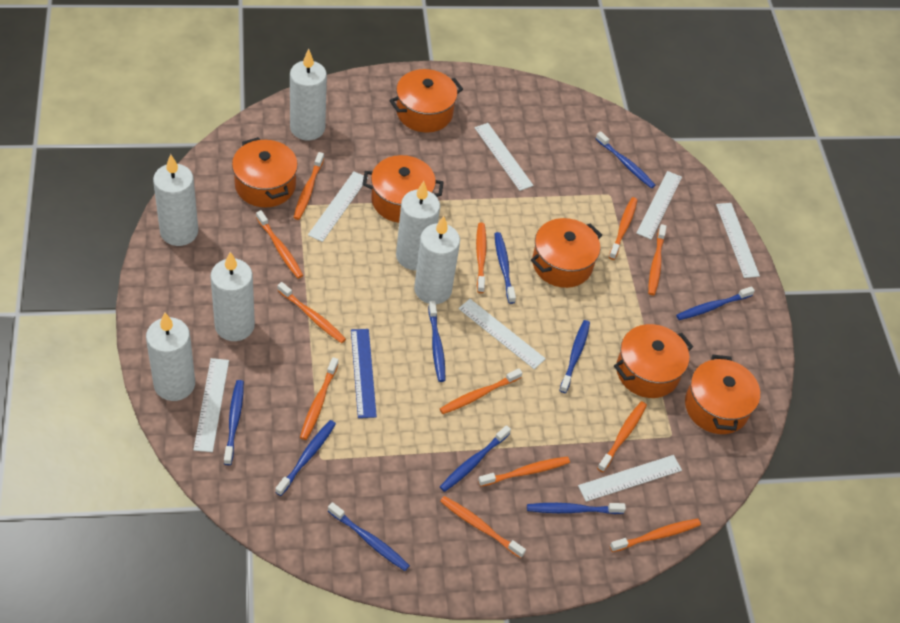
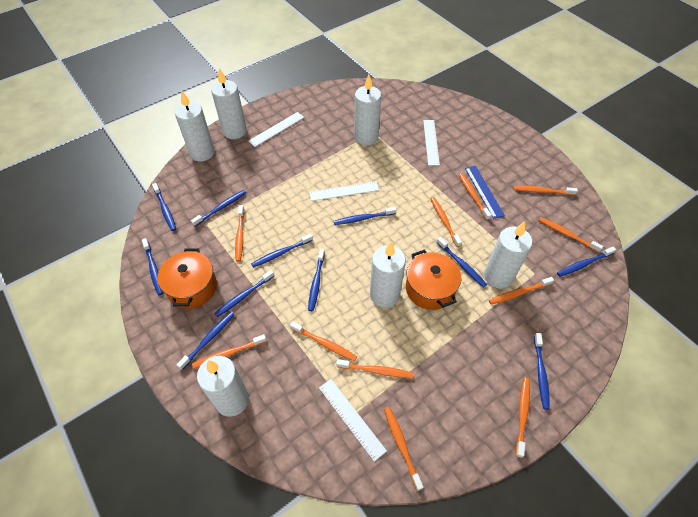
blue toothbrush: [224,380,244,465] [275,420,336,496] [328,502,410,571] [428,301,445,382] [440,425,511,492] [494,232,516,304] [527,503,626,514] [559,320,590,393] [596,131,655,188] [676,286,755,320] = 10 -> [142,238,163,295] [152,183,176,231] [176,312,235,370] [191,190,246,226] [214,270,274,317] [251,233,313,268] [308,249,325,311] [334,207,396,225] [436,237,487,288] [534,333,550,410] [557,246,616,277] = 11
orange pot: [232,137,298,207] [362,155,444,223] [389,69,463,133] [531,218,602,288] [614,324,693,398] [685,355,760,434] = 6 -> [158,248,217,309] [406,250,461,310] = 2
orange toothbrush: [256,210,303,278] [278,282,346,343] [293,152,324,220] [300,357,338,440] [440,368,522,414] [440,496,526,558] [476,223,487,293] [478,456,570,487] [597,401,647,472] [609,197,637,260] [610,519,701,552] [648,224,667,295] = 12 -> [192,334,267,369] [235,205,244,262] [290,321,357,361] [336,359,413,378] [384,407,423,491] [430,197,462,247] [459,173,492,220] [489,277,554,305] [513,186,578,195] [516,378,530,458] [538,217,603,252] = 11
white ruler: [193,358,229,452] [308,171,368,242] [458,299,546,369] [475,123,534,191] [578,455,682,502] [636,171,682,240] [716,203,760,278] = 7 -> [248,112,304,147] [309,181,379,201] [319,379,387,462] [423,120,440,166] = 4

